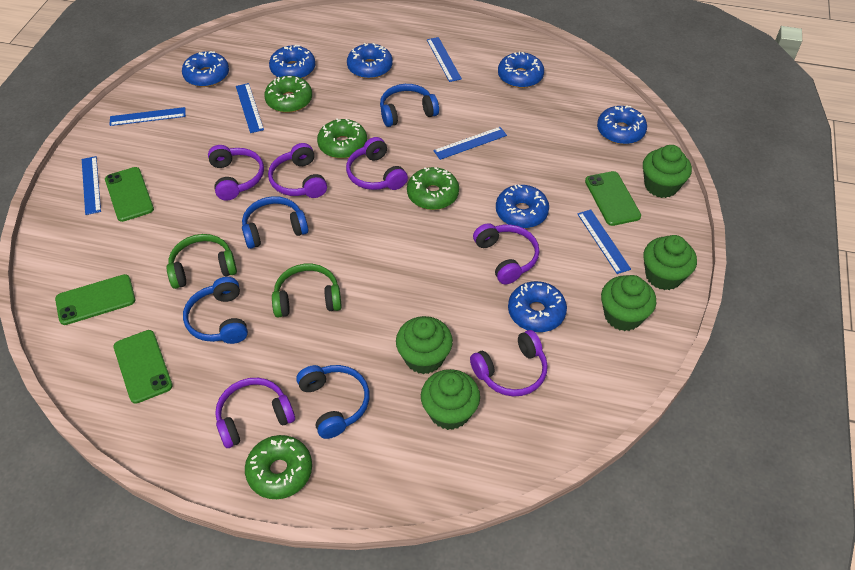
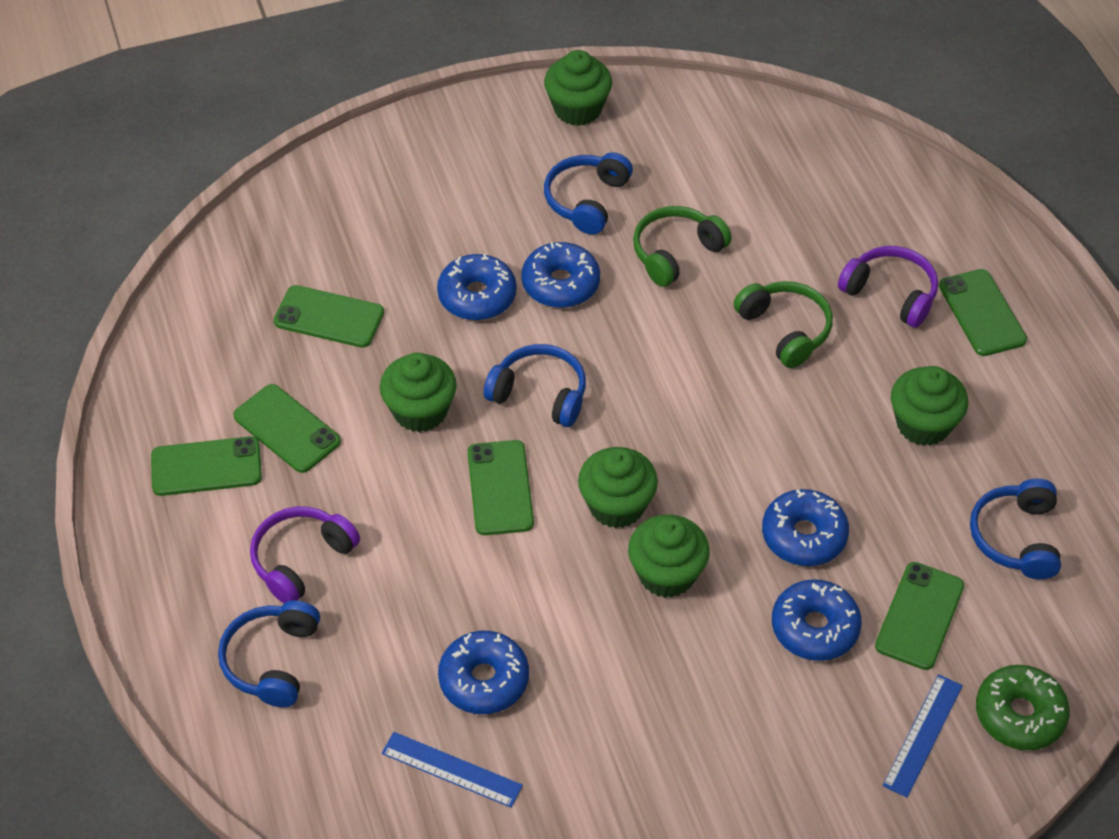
blue donut: [182,51,229,87] [269,45,315,79] [347,43,393,79] [496,185,549,228] [498,52,544,88] [508,281,567,332] [597,106,647,144] = 7 -> [437,254,516,320] [438,631,529,714] [521,242,600,308] [762,489,849,566] [772,579,862,661] = 5
blue ruler: [82,156,101,215] [109,107,186,126] [236,83,264,133] [427,37,462,82] [433,127,507,160] [577,210,631,274] = 6 -> [382,732,523,808] [882,674,963,798] = 2
green donut: [245,435,312,499] [264,76,312,113] [317,118,367,158] [407,167,459,210] = 4 -> [976,665,1070,750] = 1
green phone: [55,274,135,325] [105,167,154,222] [113,330,173,404] [585,171,641,226] = 4 -> [151,436,262,496] [233,384,341,473] [274,285,384,348] [467,440,534,535] [875,562,964,670] [939,269,1027,356] = 6
purple headphones: [208,145,264,201] [215,378,295,448] [268,143,327,198] [346,137,408,190] [470,330,548,396] [473,223,539,285] = 6 -> [250,506,360,603] [838,246,938,328] = 2

